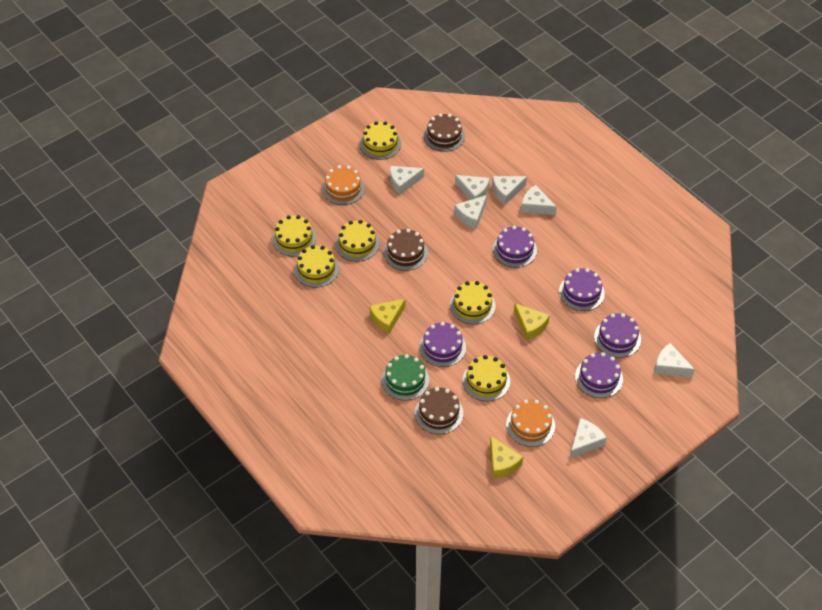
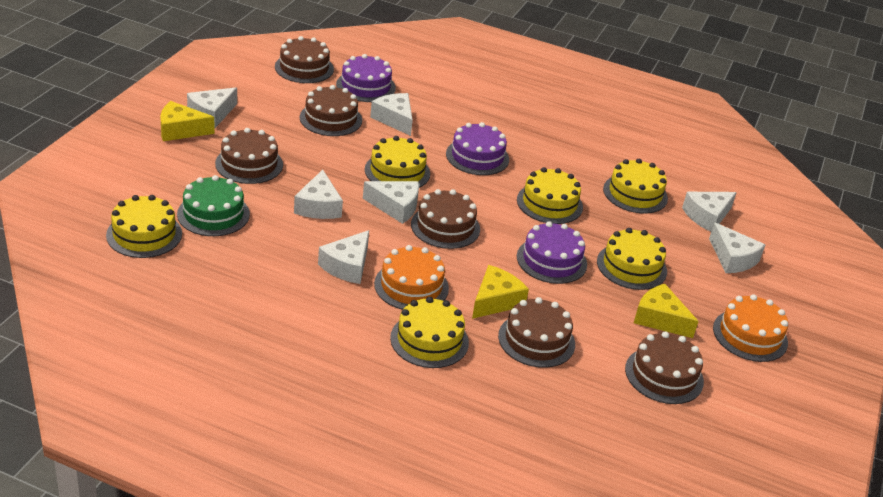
brown cake: [384,229,428,271] [415,387,463,434] [424,114,465,152] = 3 -> [215,128,283,184] [275,36,334,83] [300,85,362,136] [411,189,480,249] [498,297,575,368] [625,331,704,404] = 6
purple cake: [419,322,466,367] [493,226,537,268] [559,268,605,311] [575,352,623,398] [594,313,641,358] = 5 -> [336,54,396,102] [446,122,509,175] [517,221,587,284] = 3

